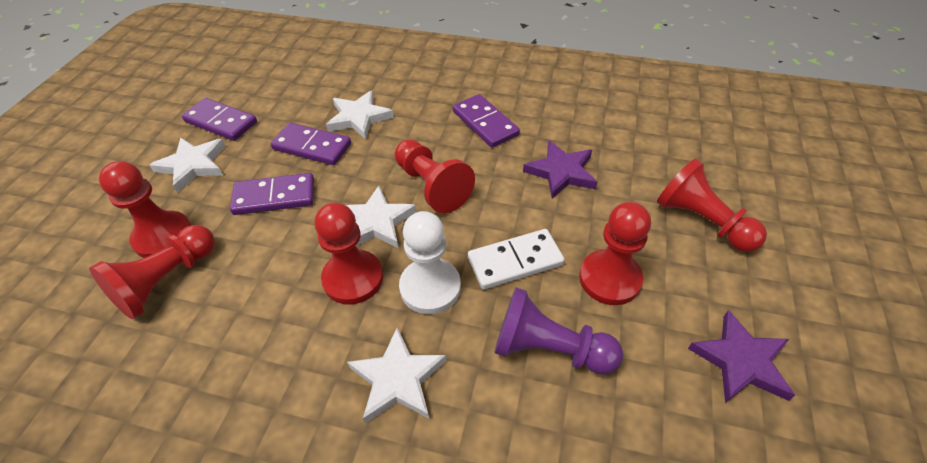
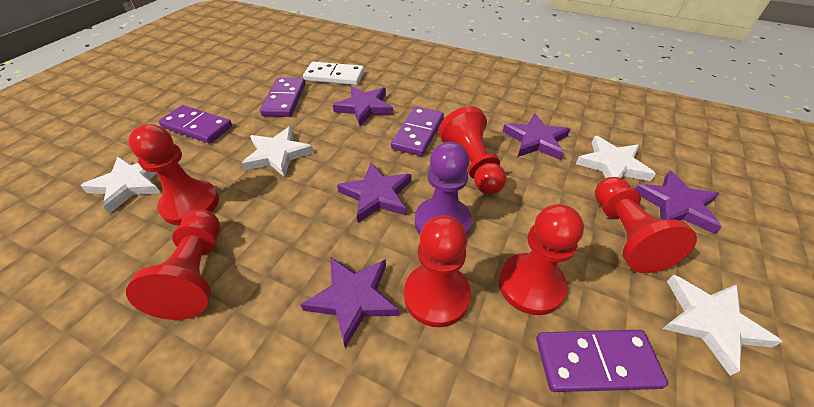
purple star: [523,140,597,199] [688,310,795,403] = 2 -> [300,257,399,348] [333,86,393,126] [337,162,411,223] [502,113,570,160] [635,171,722,234] = 5
white pawn: [399,211,461,314] = 1 -> none = 0

